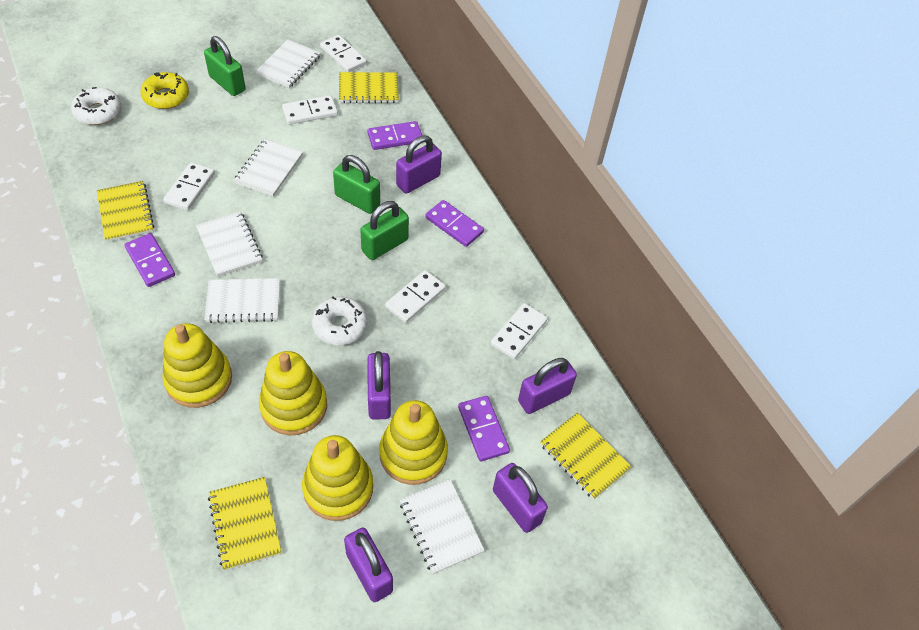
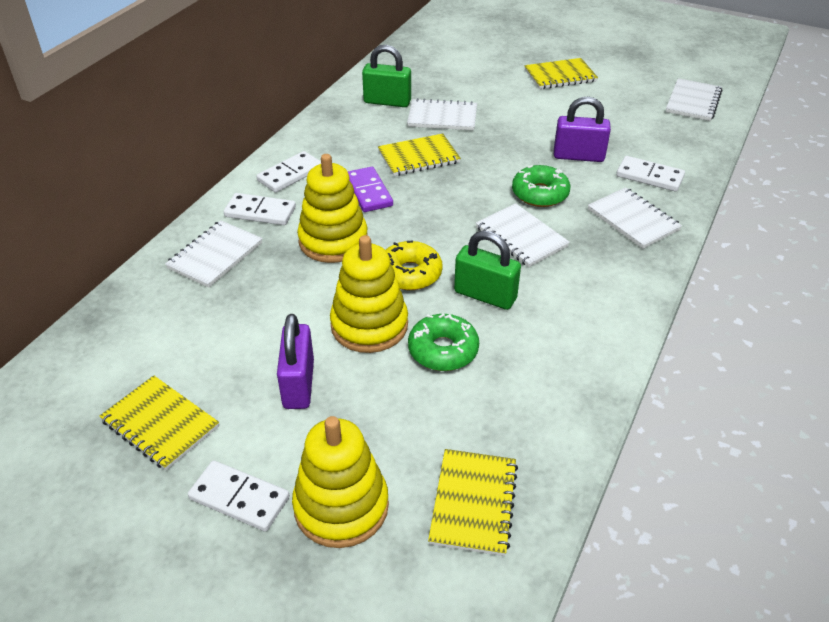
green donut: none = 0 -> [408,313,479,371] [512,165,570,207] = 2
green padlock: [204,36,246,96] [333,155,380,214] [360,201,409,260] = 3 -> [362,45,411,107] [454,231,521,310] = 2
purple domino: [124,233,175,287] [367,121,422,150] [425,200,484,247] [458,396,510,461] = 4 -> [348,167,393,212] = 1
purple padlock: [344,527,393,602] [367,351,391,420] [396,135,442,194] [493,463,548,533] [518,358,577,414] = 5 -> [277,314,314,409] [554,96,611,162] = 2
white domino: [163,162,215,210] [282,95,338,125] [320,35,367,72] [385,270,446,323] [490,303,548,360] = 5 -> [188,460,290,532] [224,193,296,225] [257,151,321,193] [616,156,685,192] = 4
white donut: [71,87,121,125] [312,296,367,345] = 2 -> none = 0
yellow stacking toy: [162,323,232,408] [259,351,327,435] [302,435,373,521] [379,400,448,485] = 4 -> [292,416,389,548] [297,154,368,263] [330,235,408,353] = 3

